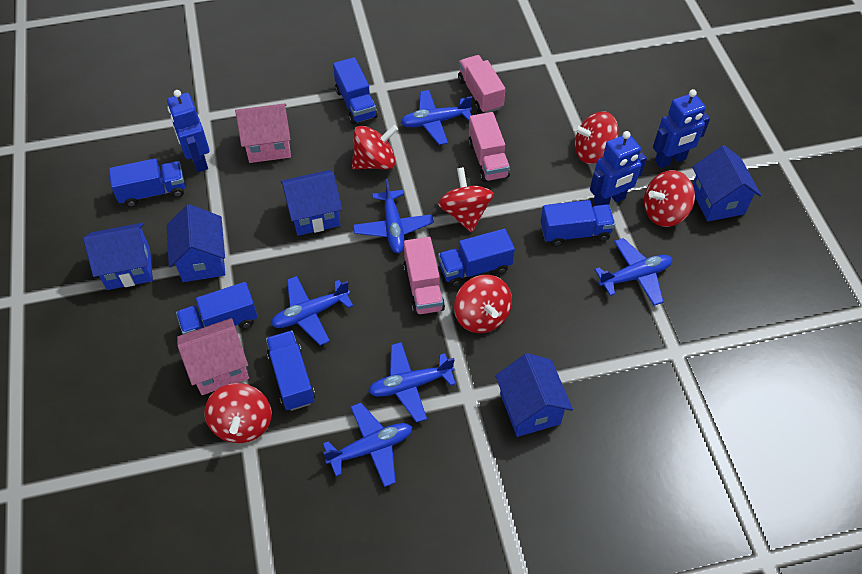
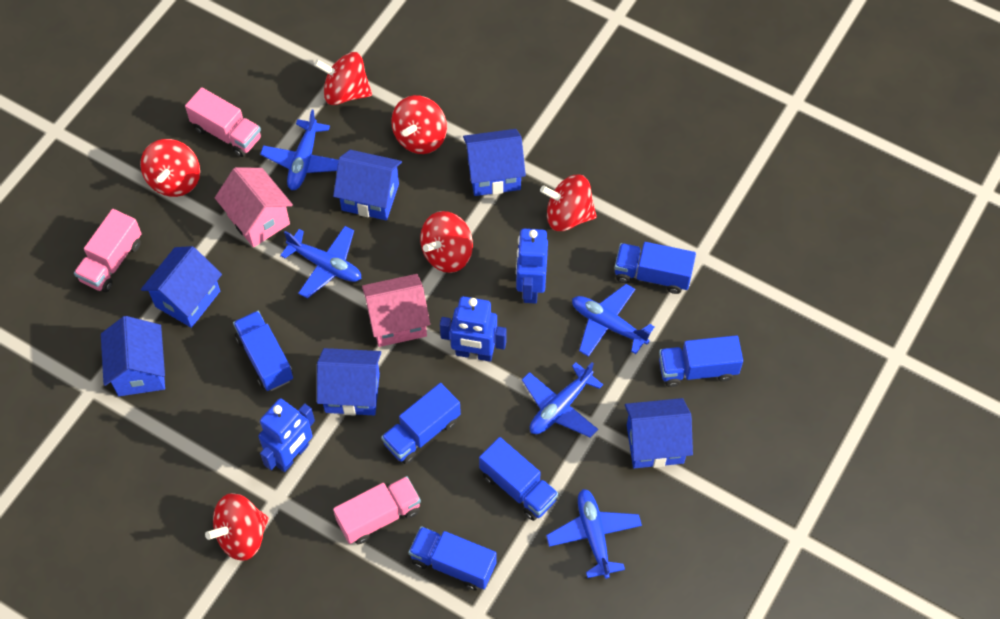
blue house: [83,223,153,290] [167,204,225,282] [281,170,342,236] [495,353,573,437] [692,145,761,221] = 5 -> [101,316,165,396] [141,246,222,328] [317,348,381,416] [333,150,402,220] [463,129,526,196] [625,398,693,468] = 6
blue plane: [271,276,353,345] [323,403,412,487] [353,179,434,253] [368,342,456,422] [400,90,472,145] [595,238,672,306] = 6 -> [260,110,338,190] [280,226,361,299] [522,362,603,438] [546,489,642,579] [572,284,655,357] = 5

